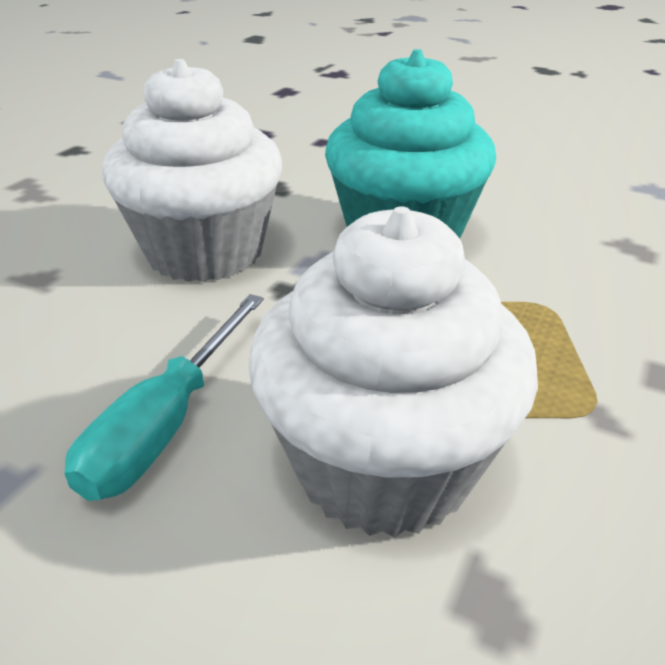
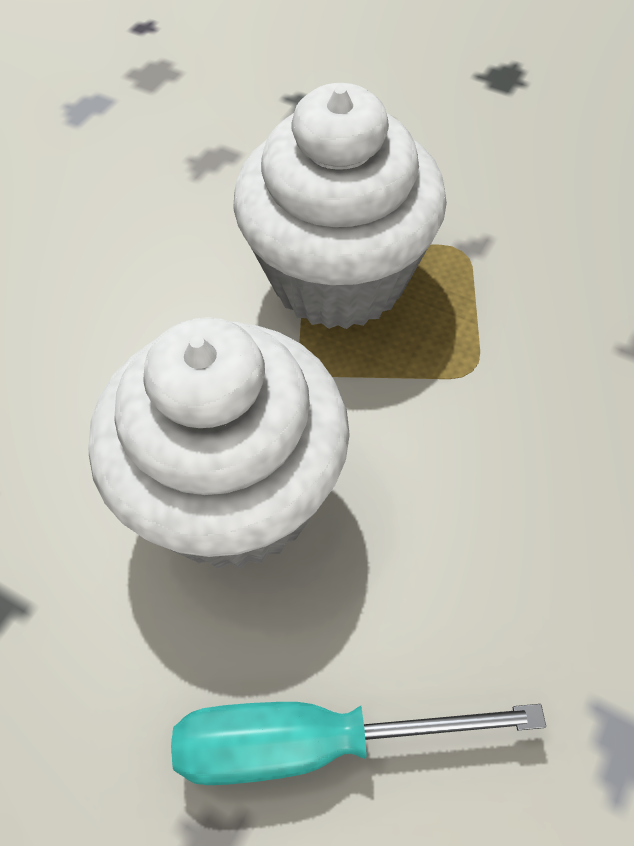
turquoise cupcake: [325,49,496,238] = 1 -> none = 0

